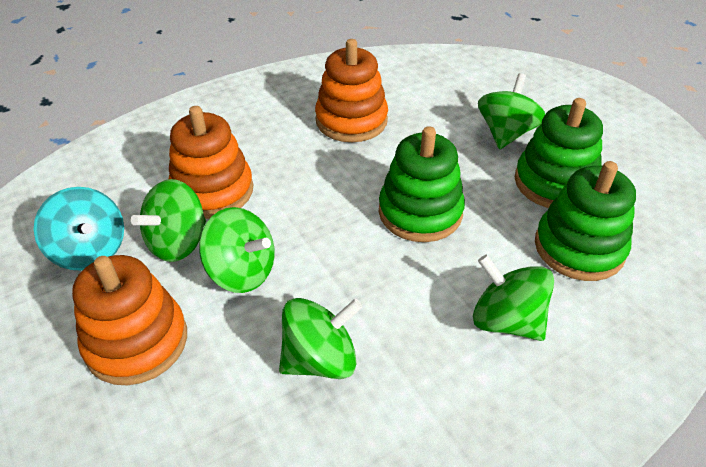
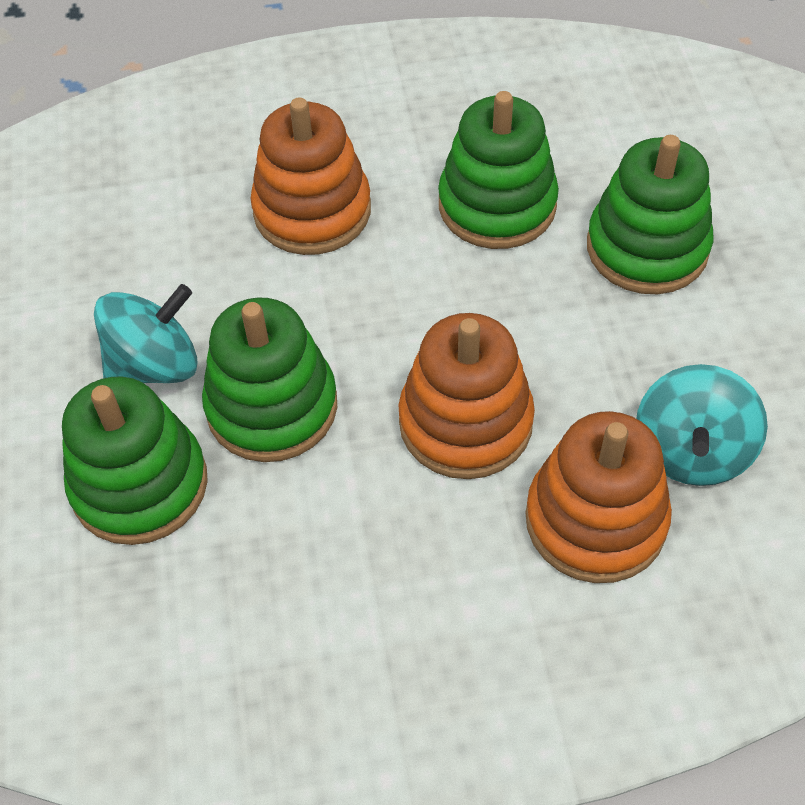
green spinning top: [131,179,206,262] [199,207,275,293] [279,298,363,379] [473,254,554,341] [478,73,545,149] = 5 -> none = 0
green stacking toy: [379,126,465,242] [515,98,603,208] [535,161,636,281] = 3 -> [62,377,208,545] [202,298,337,462] [438,91,559,249] [587,135,713,294] = 4
turquoise spinning top: [34,187,124,271] = 1 -> [94,284,197,383] [637,364,768,486] = 2

